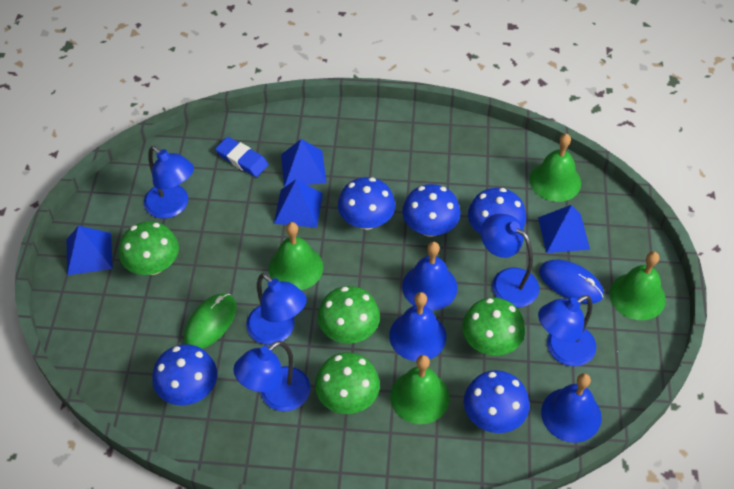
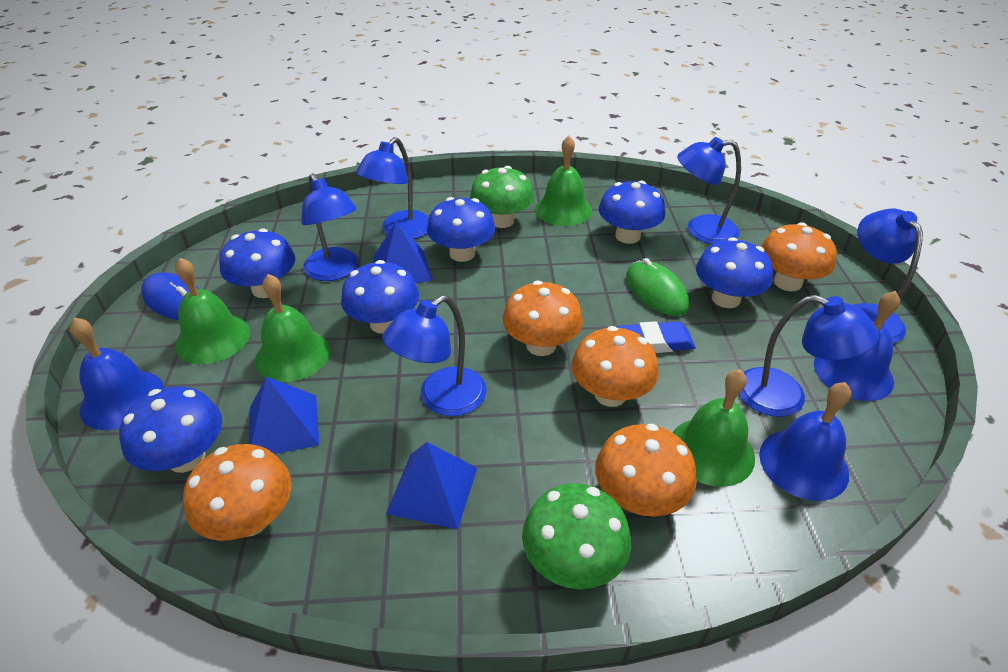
blue lamp: [144,146,194,219] [233,341,310,411] [246,273,307,345] [481,214,539,307] [538,295,596,366] = 5 -> [302,173,358,281] [356,137,429,239] [382,295,487,416] [677,137,741,244] [739,295,879,417] [854,209,923,343] = 6
blue mushroom: [152,344,217,406] [338,177,396,230] [402,184,461,237] [464,370,530,433] [468,188,526,234] = 5 -> [119,386,222,473] [219,228,295,298] [341,260,419,334] [427,197,495,262] [599,181,665,244] [696,237,773,308] = 6
blue pyramid: [67,226,113,275] [274,180,323,228] [281,139,327,187] [538,205,590,253] = 4 -> [249,377,319,454] [373,222,433,283] [386,442,477,529] = 3
green mushroom: [119,221,179,275] [315,353,380,414] [318,286,380,344] [462,297,525,356] = 4 -> [470,166,534,228] [522,483,631,589] = 2
orange mushroom: none = 0 -> [183,444,292,541] [503,281,583,356] [571,326,659,407] [595,424,697,517] [761,222,837,291] = 5

